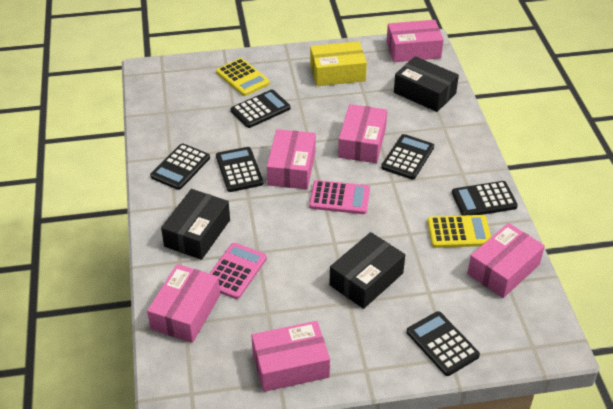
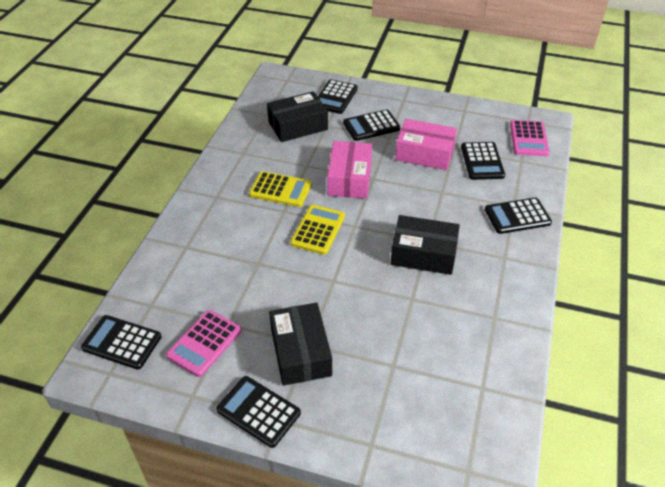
pink box: [147,264,220,343] [251,321,330,392] [267,129,316,189] [338,104,387,163] [387,20,444,62] [467,223,545,298] = 6 -> [327,141,372,199] [395,119,457,170] = 2
yellow box: [310,41,367,86] = 1 -> none = 0

